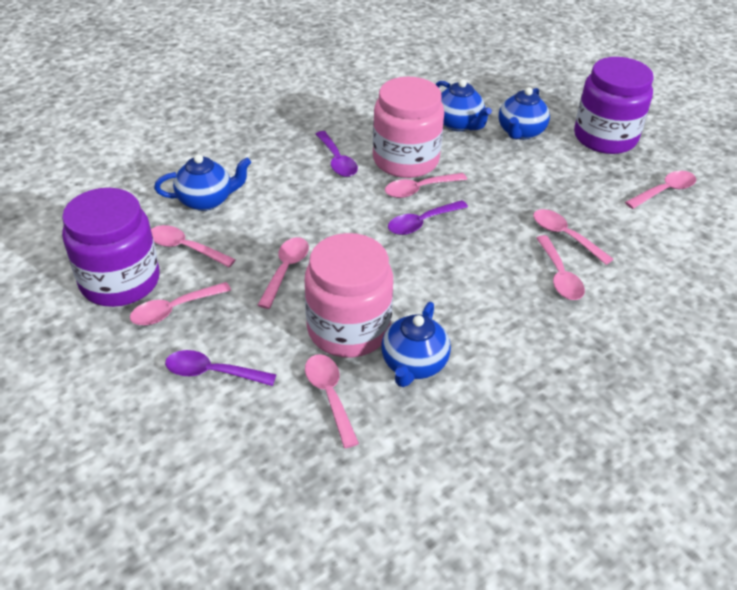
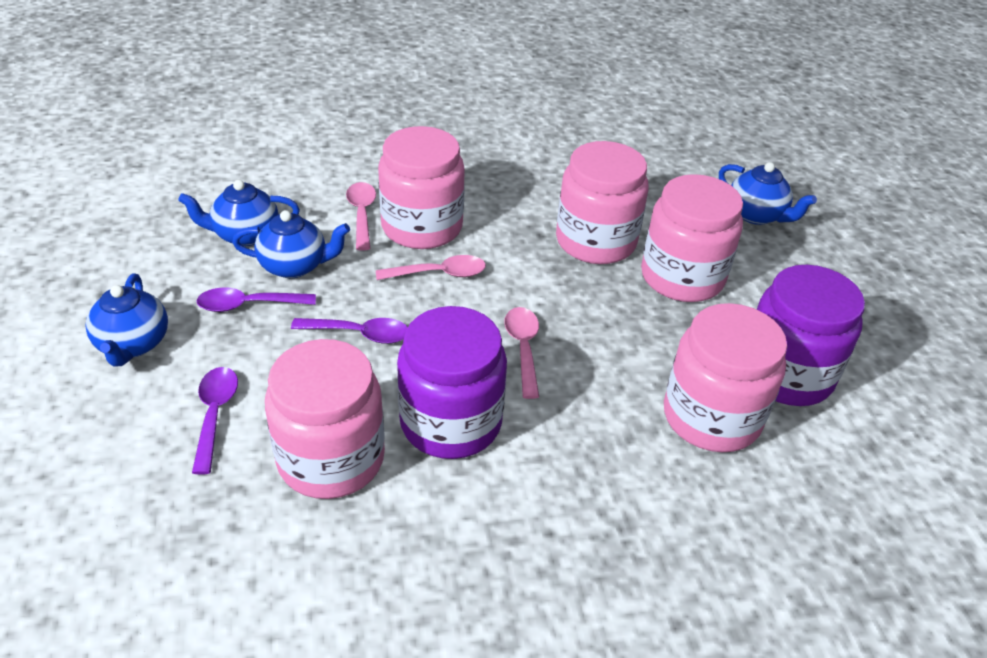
pink jar: [305,233,393,358] [373,77,444,178] = 2 -> [265,339,385,499] [378,126,465,249] [556,141,649,264] [641,174,743,302] [664,303,787,452] = 5
pink spoon: [130,282,231,325] [151,225,236,267] [258,237,309,309] [305,354,359,448] [385,173,467,198] [533,209,613,265] [536,235,585,300] [625,171,696,209] = 8 -> [346,182,376,251] [376,255,486,280] [504,307,539,399] = 3

